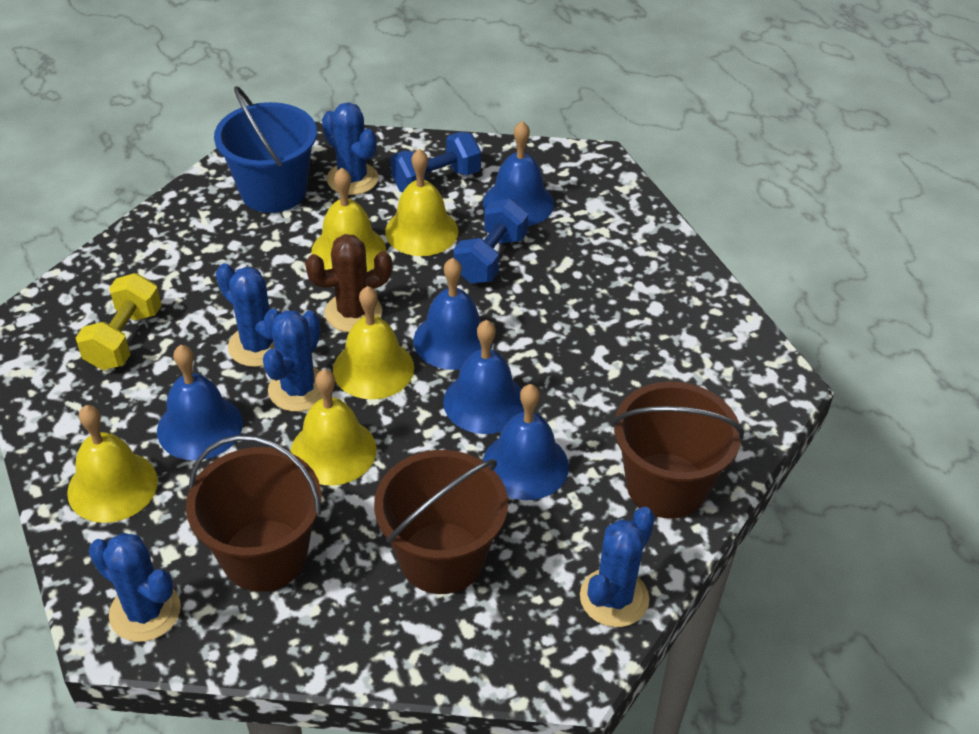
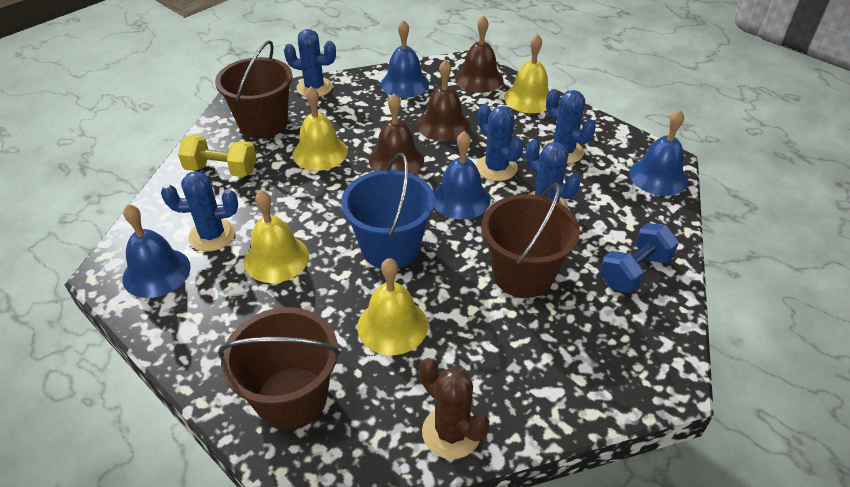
blue bell: [157,345,243,460] [413,258,493,370] [443,320,524,434] [483,121,554,226] [483,384,569,500] = 5 -> [123,204,191,298] [381,20,429,98] [433,131,490,219] [629,109,688,196] = 4
blue dumbbell: [391,132,481,193] [454,199,528,284] = 2 -> [600,223,679,293] = 1
brown bell: none = 0 -> [369,94,424,174] [418,59,470,141] [455,15,504,93] = 3
yellow bell: [67,405,158,523] [291,369,377,485] [311,168,386,272] [333,286,414,399] [385,149,458,256] = 5 -> [244,190,309,283] [293,87,348,171] [357,258,428,355] [504,34,549,113] = 4

